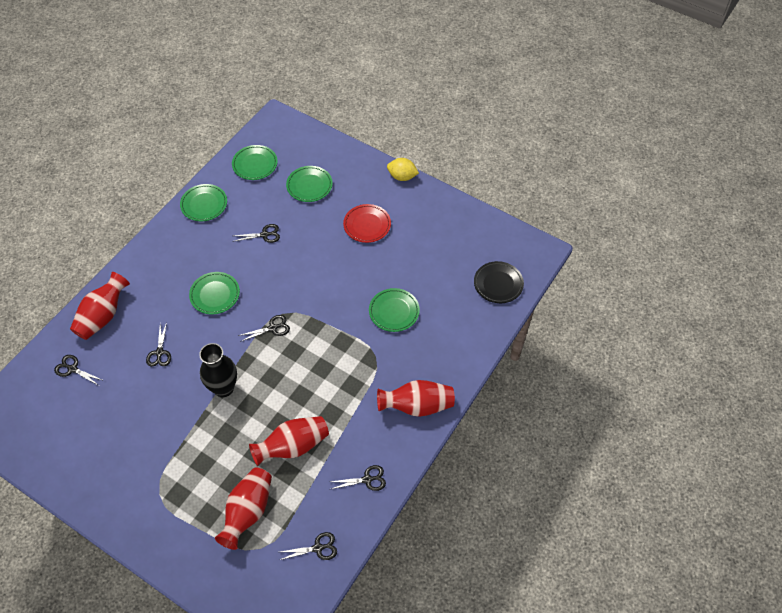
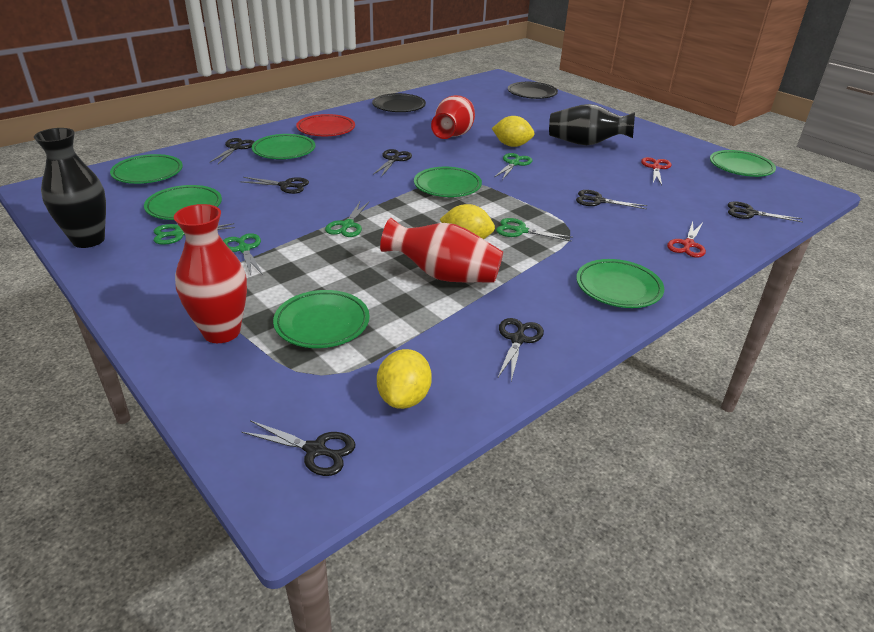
black plate: [474,261,524,303] = 1 -> [372,93,426,112] [508,82,558,99] = 2
black scissors: [54,355,104,386] [146,322,171,367] [232,224,280,243] [238,315,290,342] [280,532,337,560] [331,465,386,491] = 6 -> [210,138,254,164] [240,177,309,194] [242,420,356,476] [373,149,412,177] [498,318,544,381] [576,190,647,209] [728,201,802,222] = 7
black vase: [199,343,237,397] = 1 -> [34,128,106,248] [549,104,635,145] = 2
green plate: [180,184,227,221] [189,272,240,314] [232,145,278,180] [286,166,333,202] [369,288,420,332] = 5 -> [110,154,183,184] [144,185,222,220] [252,134,316,159] [273,290,370,348] [414,167,482,197] [576,259,664,308] [710,150,776,177] = 7
green scissors: none = 0 -> [154,223,235,245] [223,233,263,275] [325,202,369,237] [494,153,532,180] [496,218,573,242] = 5
red scissors: none = 0 -> [641,157,672,185] [667,222,706,258] = 2
red vase: [70,272,130,340] [215,468,272,550] [249,416,329,466] [377,380,455,417] = 4 -> [174,204,247,343] [380,218,503,283] [431,95,475,139] = 3
yellow lemon: [387,158,419,181] = 1 -> [377,349,432,409] [440,204,495,239] [492,116,534,147] = 3

